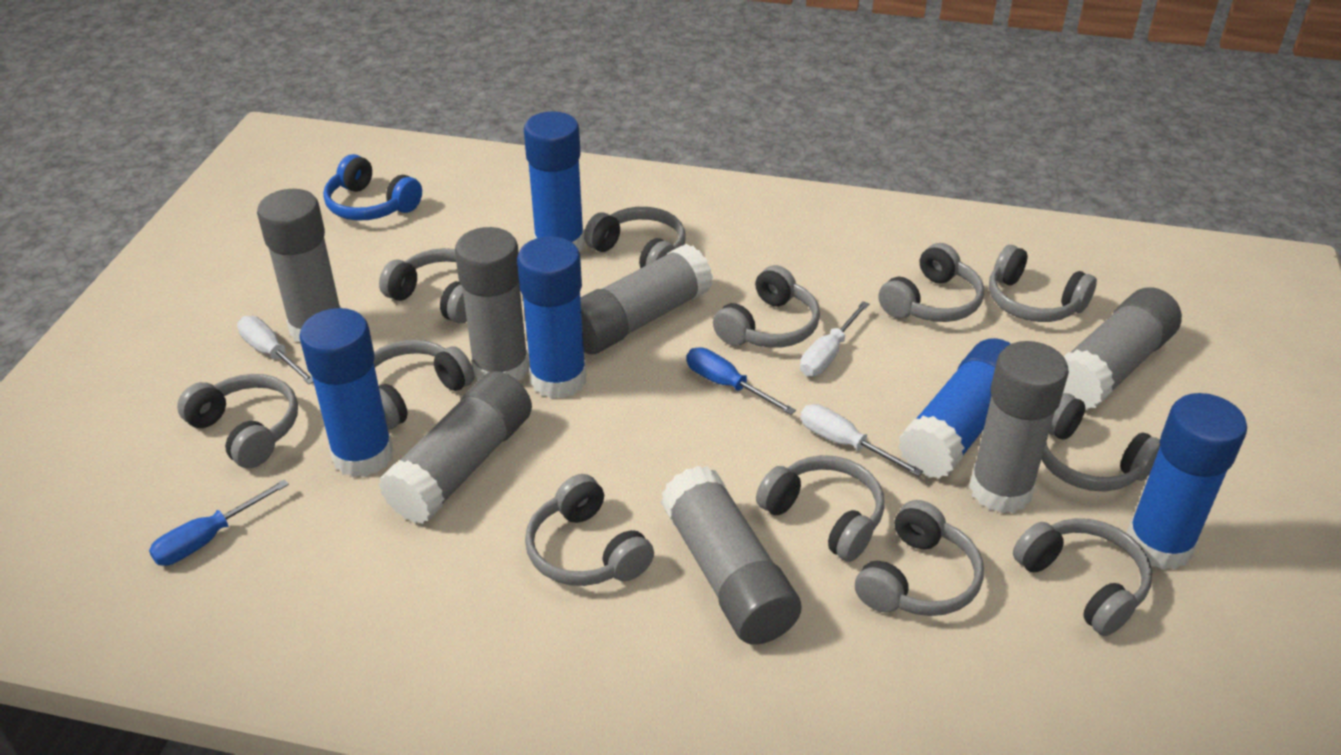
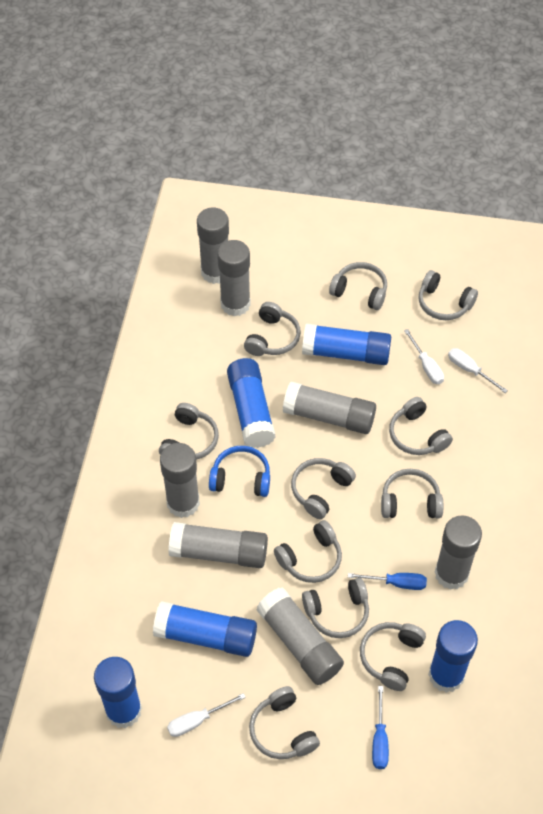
grey headphones: [177,374,298,468] [374,340,474,430] [379,248,467,323] [525,474,654,586] [584,207,685,269] [713,265,820,348] [756,455,885,562] [855,500,984,616] [879,243,984,322] [989,245,1097,322] [1013,518,1152,636] [1042,393,1160,491] = 12 -> [159,403,219,460] [244,302,301,356] [249,686,320,759] [274,520,342,583] [291,458,356,519] [302,578,369,638] [329,262,387,310] [360,622,426,691] [381,469,443,518] [389,397,453,455] [419,270,478,320] = 11

